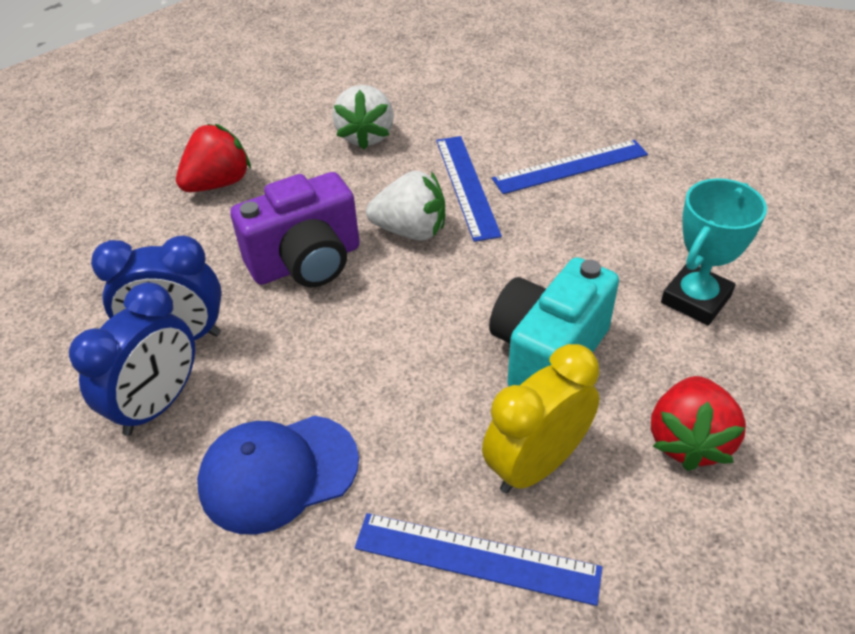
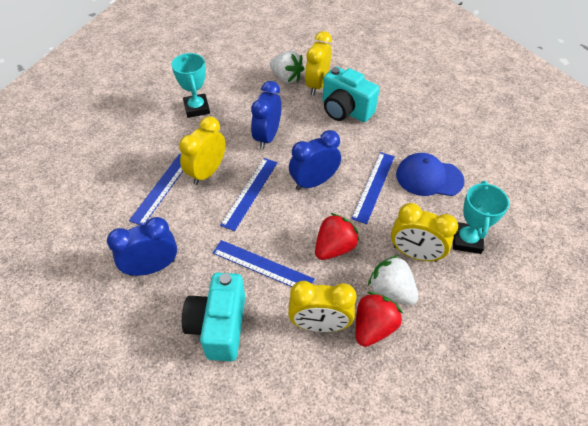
blue clock: [69,282,195,436] [91,235,222,341] = 2 -> [107,217,177,276] [251,81,281,149] [289,130,341,190] = 3
blue ruler: [355,513,602,606] [436,136,502,242] [492,140,648,194] = 3 -> [129,153,183,225] [213,240,315,287] [220,158,277,231] [351,152,395,224] = 4
purple camera: [230,172,360,287] = 1 -> none = 0
turquoise camera: [489,257,619,386] = 1 -> [182,273,245,361] [322,67,379,122] = 2
turquoise trophy: [661,178,767,325] = 1 -> [171,53,210,118] [453,181,509,254] = 2
yellow clock: [482,344,600,494] = 1 -> [179,116,226,185] [288,281,357,332] [305,31,332,95] [391,203,458,262] = 4

